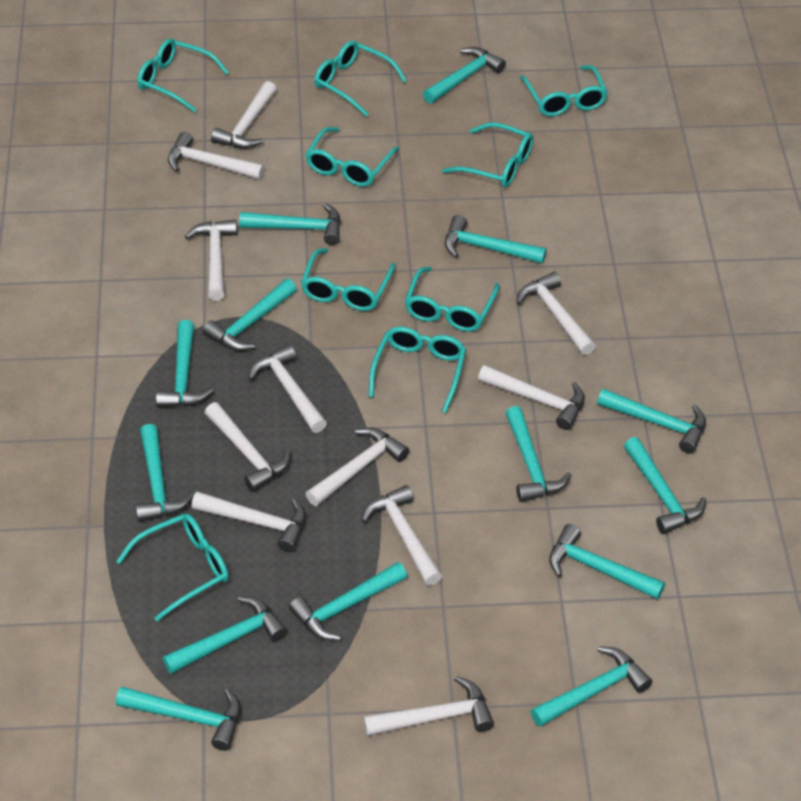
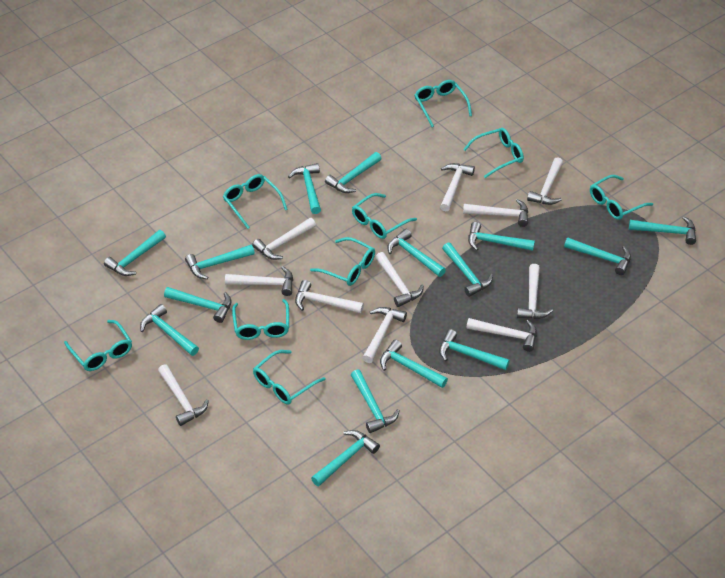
turquoise hammer: [116,686,241,751] [136,424,194,522] [156,320,213,408] [163,596,287,674] [202,279,297,351] [239,203,341,245] [289,562,407,640] [423,47,506,104] [445,215,547,264] [505,406,571,502] [531,646,653,727] [549,524,665,600] [597,389,706,454] [624,437,706,534] = 14 -> [104,230,166,276] [140,304,199,356] [164,287,231,323] [185,245,255,279] [288,163,321,214] [311,430,380,486] [325,152,382,193] [351,369,400,433] [380,340,448,388] [387,229,446,277] [439,329,510,370] [442,242,493,297] [468,222,535,251] [564,238,631,275] [629,216,696,245] = 15

